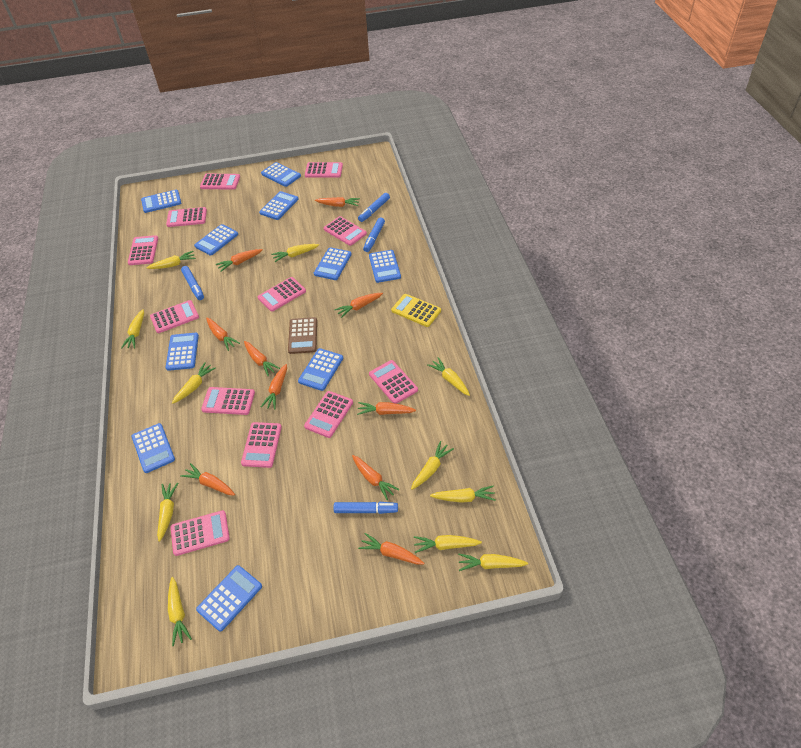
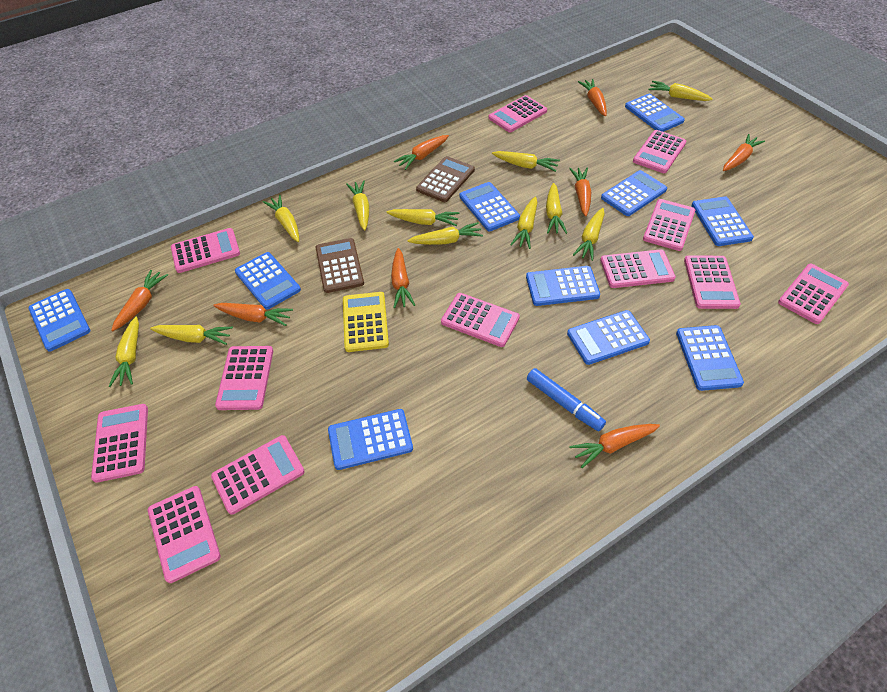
blue marker: [181,266,204,300] [334,502,398,514] [358,193,390,222] [363,218,385,252] = 4 -> [527,368,606,431] = 1
brown calculator: [288,317,317,354] = 1 -> [316,238,364,293] [416,156,475,202] = 2
orange carrot: [180,463,235,496] [206,318,240,351] [216,249,263,272] [244,341,280,376] [261,364,287,410] [315,197,360,207] [334,293,383,318] [352,455,400,500] [357,402,416,415] [358,533,424,565] = 10 -> [111,270,168,331] [213,303,293,326] [391,248,415,308] [394,135,449,170] [569,167,591,216] [569,424,660,468] [578,79,607,116] [723,134,765,171] = 8

